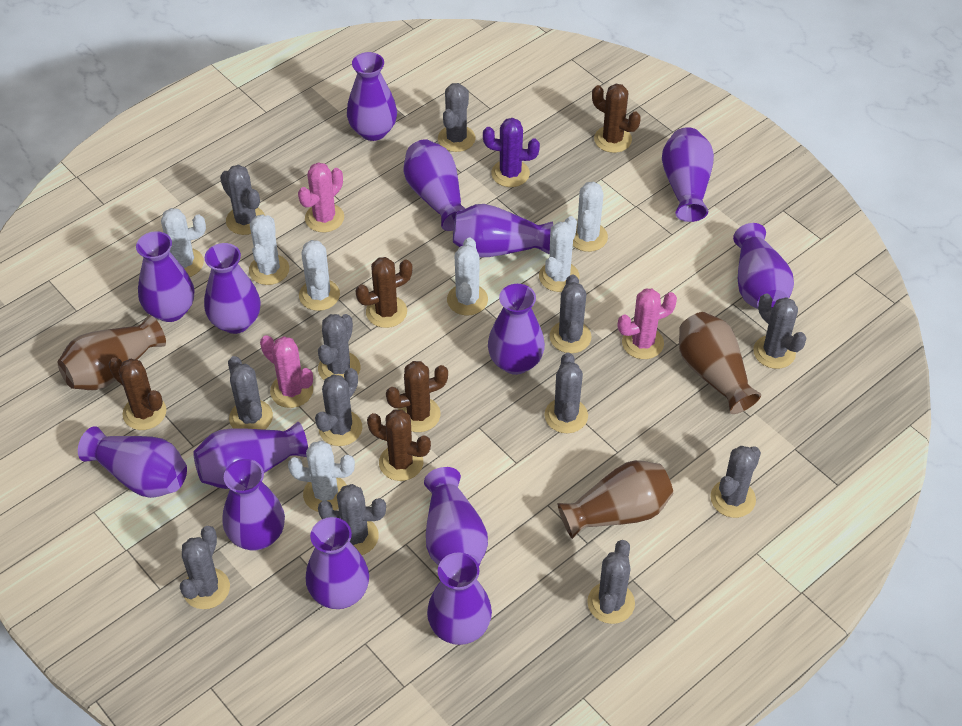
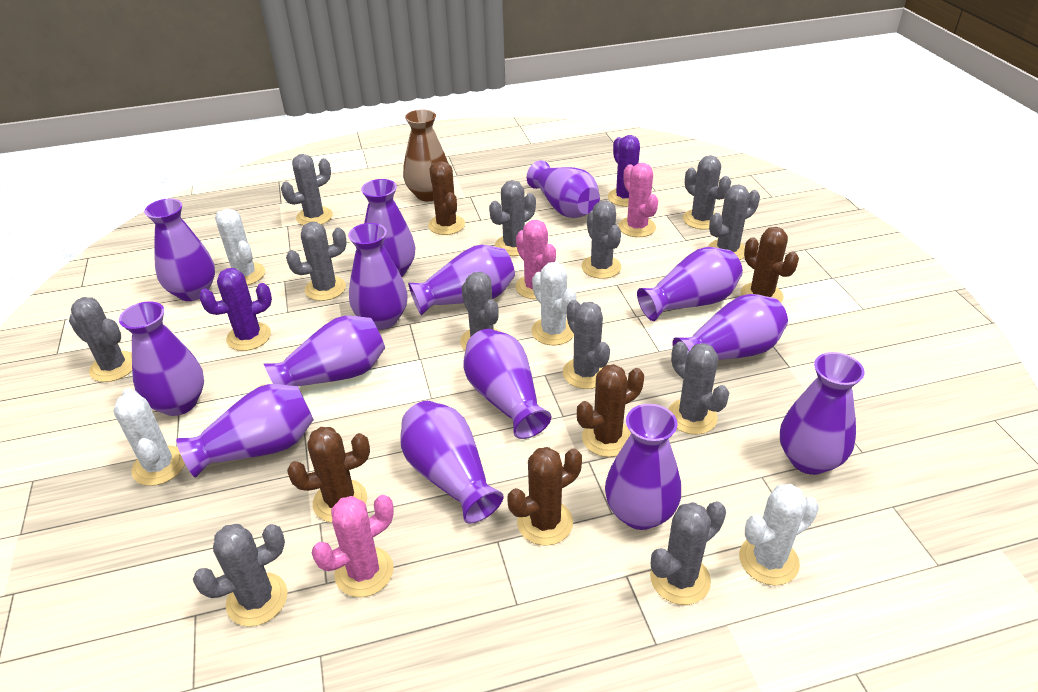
brown vase: [58,315,166,390] [558,460,673,539] [679,312,761,414] = 3 -> [403,109,448,201] = 1
purple cactus: [483,118,540,187] = 1 -> [199,268,272,351] [608,135,640,207] = 2
white cactus: [151,208,206,277] [249,214,289,285] [288,441,355,512] [299,240,340,311] [447,238,488,315] [539,216,579,292] [573,181,608,252] = 7 -> [113,388,185,486] [215,209,265,285] [531,262,576,345] [739,484,819,586] = 4

